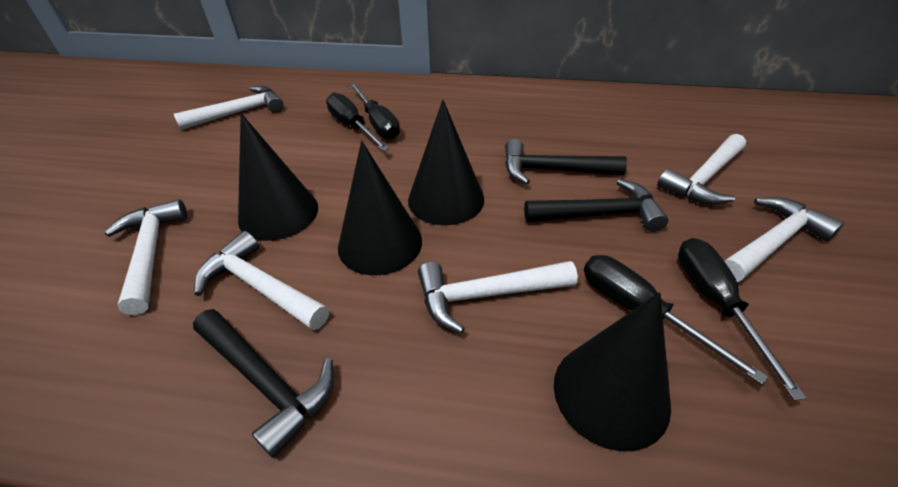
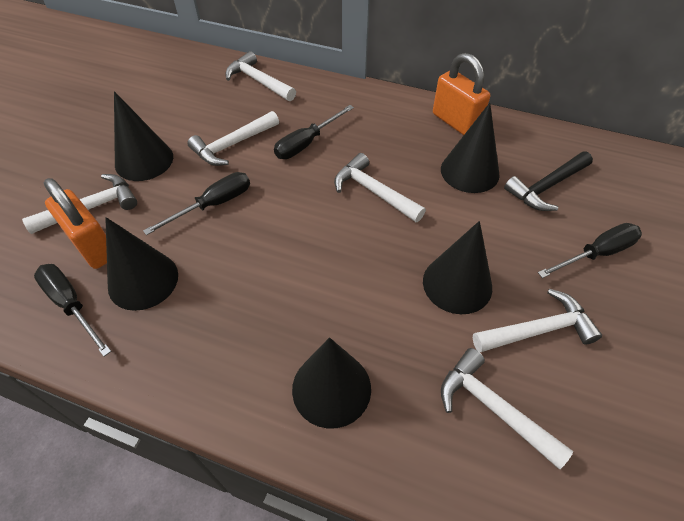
black cone: [238,113,318,241] [338,141,422,275] [408,99,484,225] [554,292,671,451] = 4 -> [105,217,178,311] [114,91,173,181] [292,337,371,429] [423,221,492,314] [441,103,500,193] = 5
black hammer: [193,309,334,458] [505,139,627,185] [524,179,668,232] = 3 -> [504,151,593,211] = 1
orange padlock: none = 0 -> [44,178,107,269] [433,53,490,135] = 2

